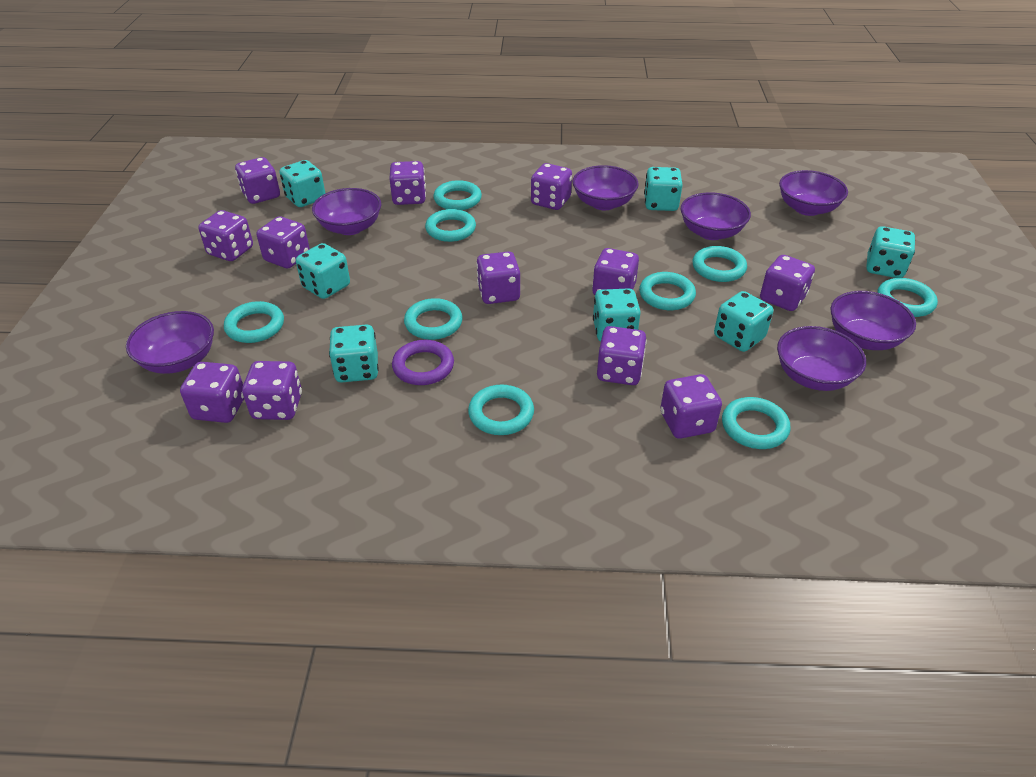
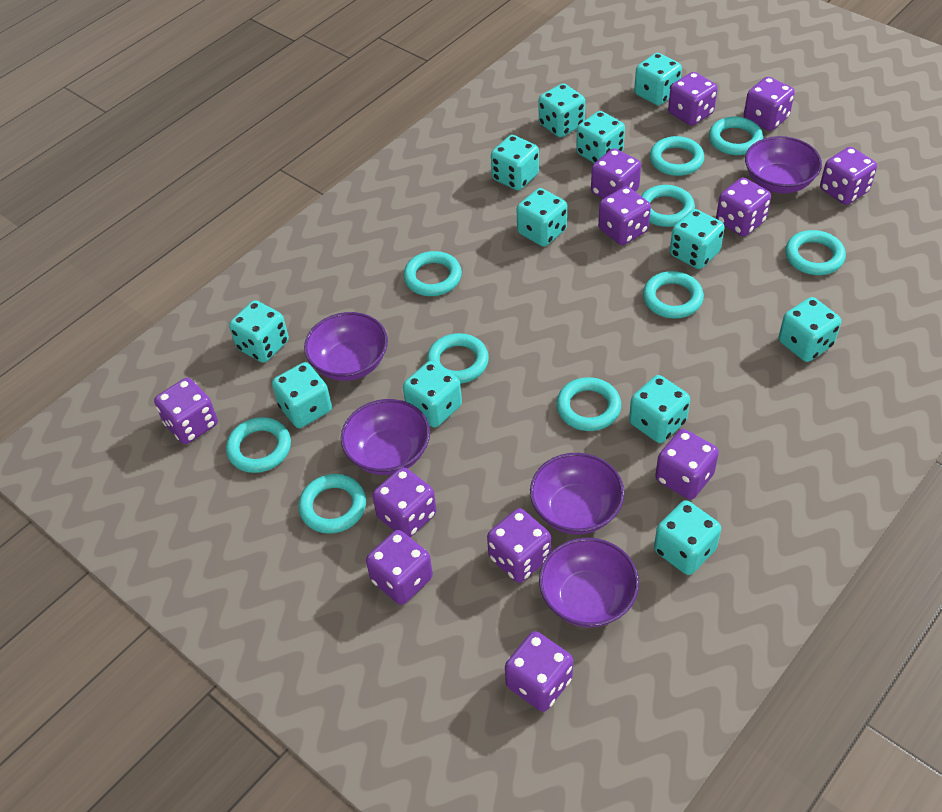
purple bowl: [126,311,214,374] [312,188,381,235] [572,165,639,210] [681,192,751,240] [777,326,866,391] [779,170,848,216] [831,291,916,350] = 7 -> [304,312,388,381] [341,399,430,475] [530,453,625,534] [539,537,639,628] [745,136,822,193] = 5
purple ring: [392,340,454,385] = 1 -> none = 0
turquoise dice: [279,160,325,207] [296,243,350,299] [329,325,379,382] [593,288,641,342] [644,167,682,211] [714,291,773,352] [866,226,915,278] = 7 -> [229,300,289,363] [272,362,332,428] [403,361,462,428] [491,135,539,191] [517,188,567,247] [539,83,585,137] [576,111,625,163] [629,375,690,443] [634,53,682,106] [654,500,721,575] [670,209,725,269] [779,297,841,362] = 12
turquoise ring: [224,301,284,343] [404,298,463,340] [425,209,476,242] [433,180,482,210] [468,385,534,435] [639,272,696,310] [693,246,747,282] [722,397,790,449] [877,278,938,317] = 9 -> [226,417,291,473] [298,474,366,534] [403,251,462,296] [427,333,489,384] [556,377,621,431] [641,185,695,227] [643,271,704,318] [650,136,704,176] [709,117,763,155] [785,230,846,275] = 10

